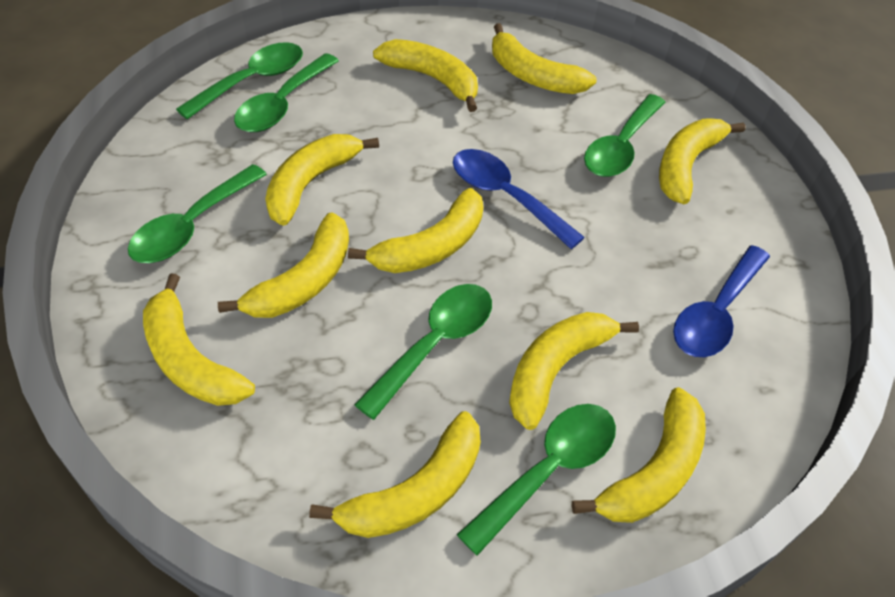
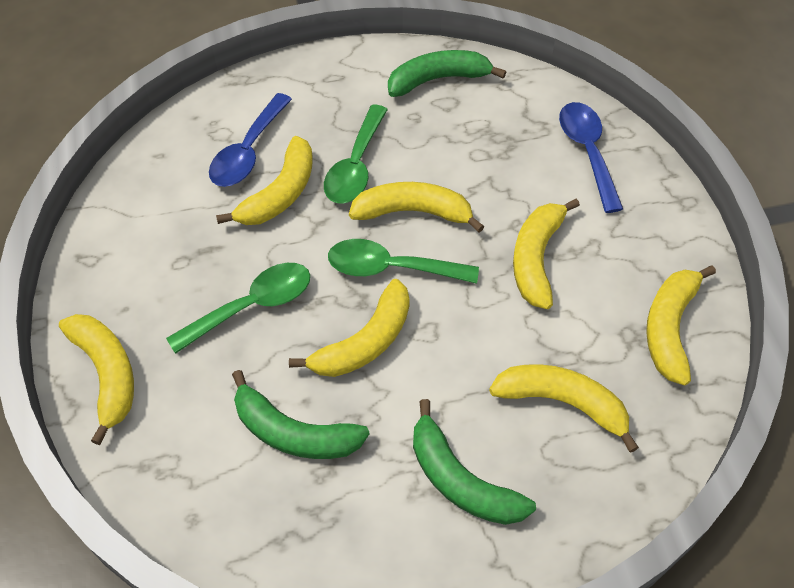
green banana: none = 0 -> [232,370,370,459] [388,50,506,97] [413,399,536,525] = 3
green spoon: [128,164,267,263] [176,42,303,119] [234,53,339,132] [354,284,492,420] [457,404,616,556] [584,94,666,177] = 6 -> [166,263,310,354] [324,105,388,204] [328,239,479,284] = 3
yellow banana: [143,273,255,406] [218,212,349,318] [265,134,379,226] [309,411,481,538] [348,188,483,273] [373,39,478,112] [492,23,597,94] [509,312,639,430] [572,387,706,523] [659,119,746,204] = 10 -> [59,314,134,445] [216,136,313,225] [289,279,410,377] [349,182,485,233] [489,364,639,453] [513,199,580,309] [646,265,716,385] = 7

